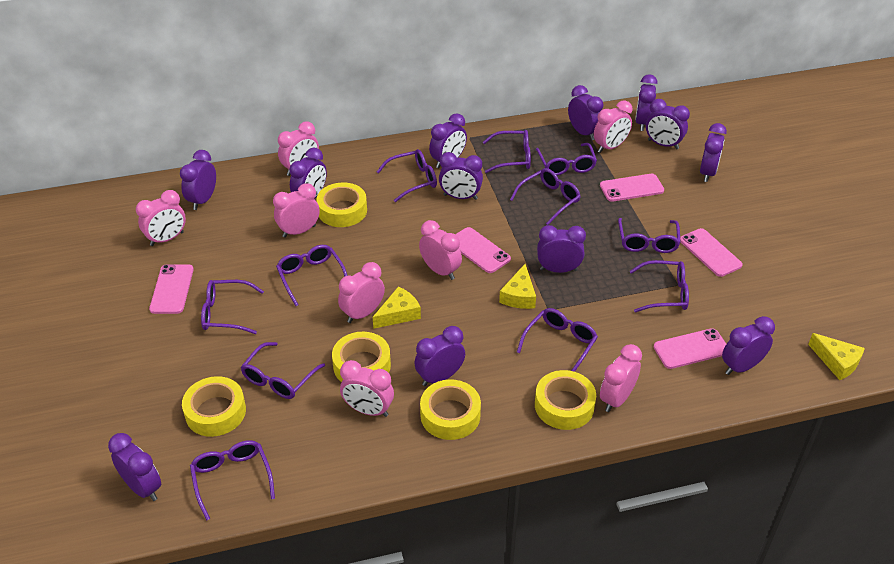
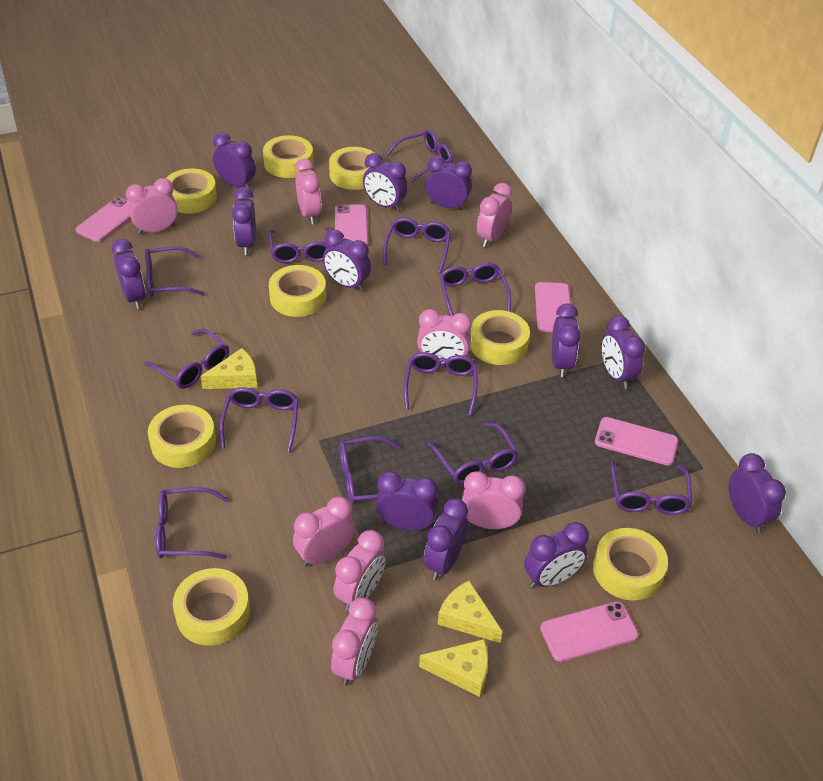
purple glasses: [190,440,275,521] [201,280,264,334] [241,342,325,399] [276,245,347,306] [376,149,437,202] [483,130,531,173] [510,168,581,225] [517,308,598,372] [535,143,597,175] [618,218,681,253] [630,260,689,312] = 11 -> [144,329,229,389] [145,246,205,297] [156,487,229,559] [220,387,299,453] [268,227,332,263] [339,436,400,504] [383,218,451,273] [387,130,452,182] [404,352,478,416] [428,422,518,484] [439,263,511,316] [611,461,692,515] = 12
yellow tape: [182,376,246,437] [316,182,367,227] [332,332,391,382] [420,379,481,440] [535,370,596,430] = 5 -> [148,405,216,468] [166,168,217,214] [173,568,250,646] [263,135,313,178] [269,265,326,317] [329,147,374,190] [470,310,530,365] [593,528,668,600] = 8

